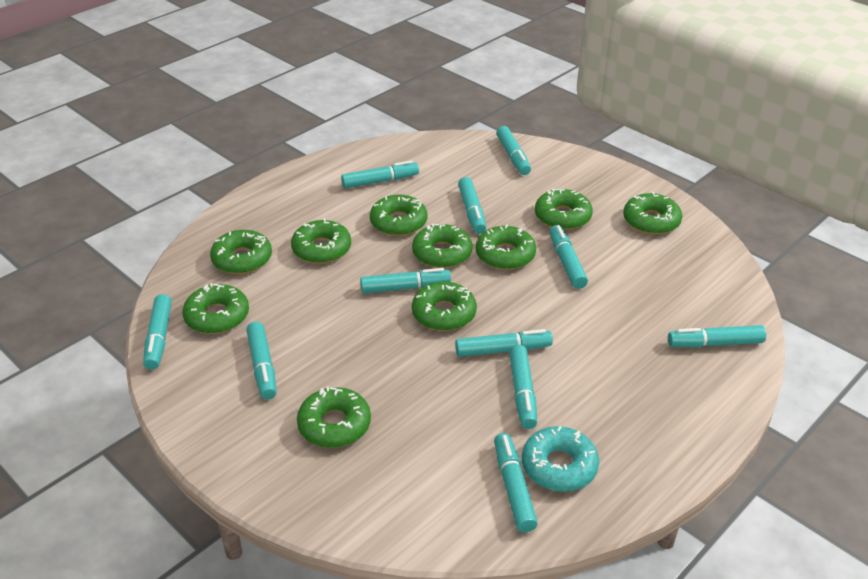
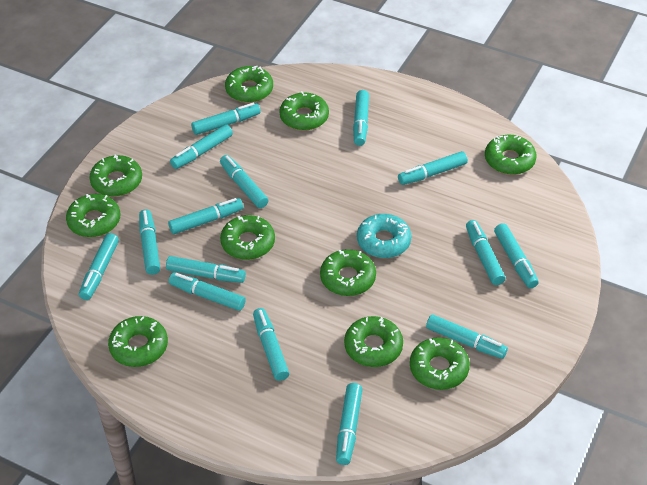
turquoise marker: [143,294,172,370] [246,322,277,400] [341,160,419,189] [360,268,451,293] [455,329,553,357] [458,177,486,234] [494,433,538,532] [496,126,531,175] [509,345,537,429] [549,225,588,289] [668,325,766,348] = 11 -> [79,233,119,300] [139,209,160,275] [166,256,246,283] [168,198,243,234] [169,272,246,311] [170,124,233,169] [191,103,261,135] [220,155,269,208] [253,308,289,381] [336,383,363,465] [353,90,369,146] [398,151,468,185] [426,314,508,359] [466,220,506,285] [494,223,539,288] = 15

